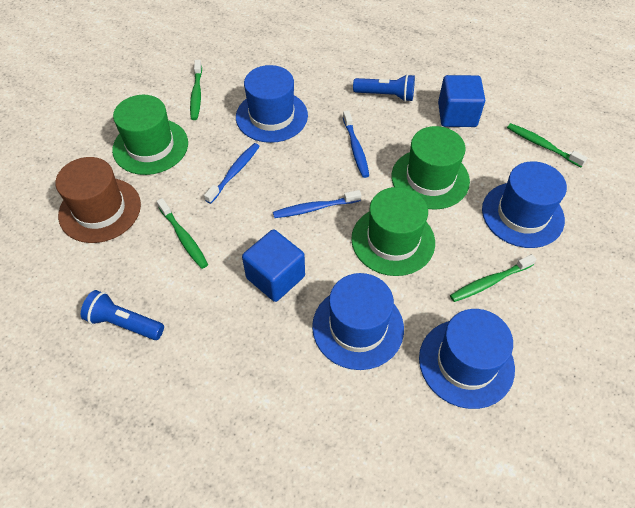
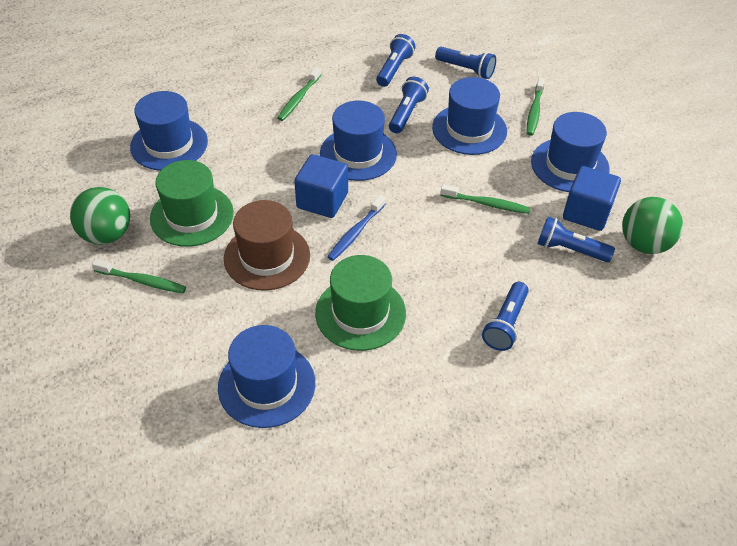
blue flashlight: [81,290,164,340] [353,74,415,102] = 2 -> [376,34,415,87] [389,77,429,133] [435,47,496,79] [482,282,529,351] [537,217,615,262] = 5
blue hat: [236,65,308,143] [312,273,404,370] [419,309,515,409] [482,161,567,248] = 4 -> [130,91,208,171] [218,325,315,428] [320,100,397,181] [432,77,507,155] [531,112,610,192] = 5
blue toothbrush: [204,143,260,204] [273,190,361,218] [343,110,369,178] = 3 -> [327,195,386,261] = 1
green ball: none = 0 -> [70,187,130,245] [622,197,683,254] = 2
green hat: [112,95,188,175] [351,187,435,276] [392,126,470,209] = 3 -> [150,160,234,247] [315,255,406,351] = 2

